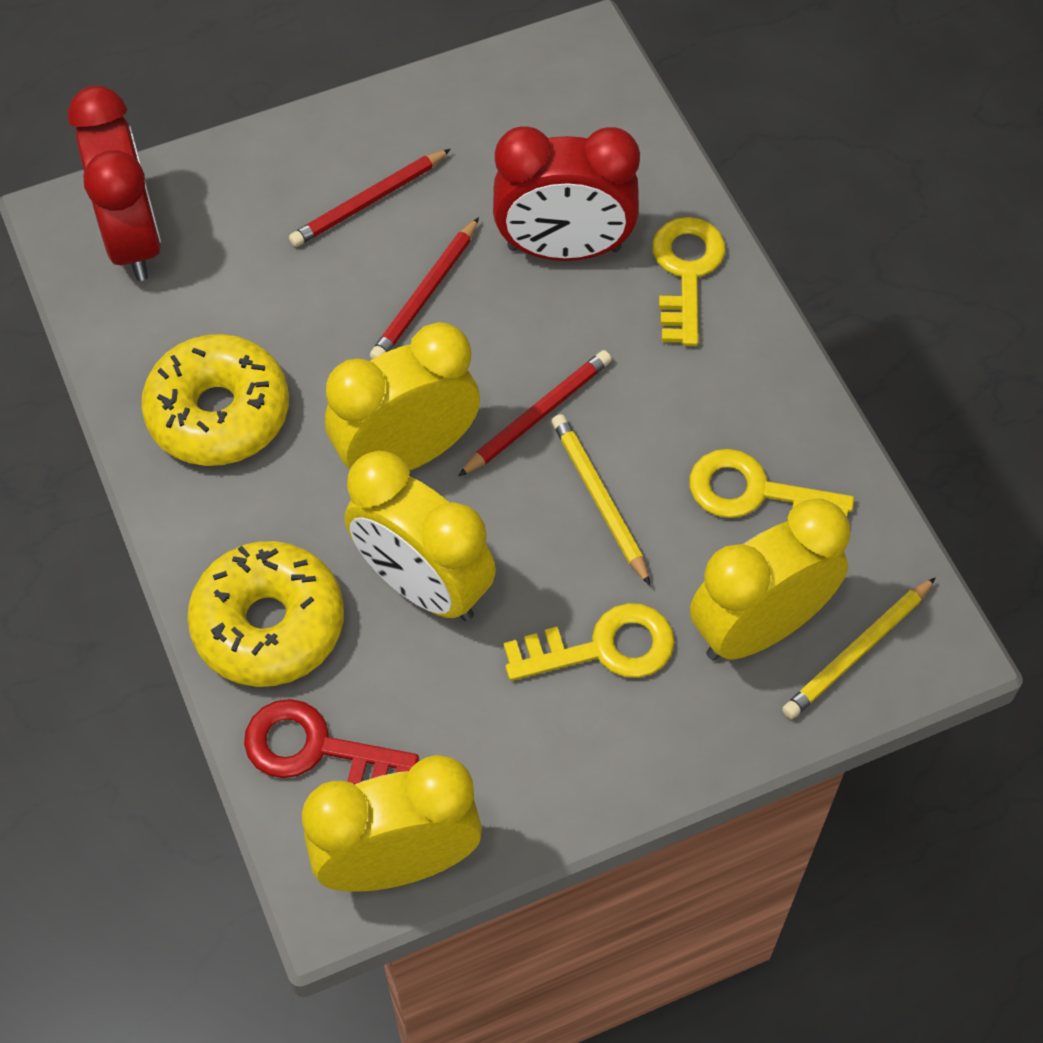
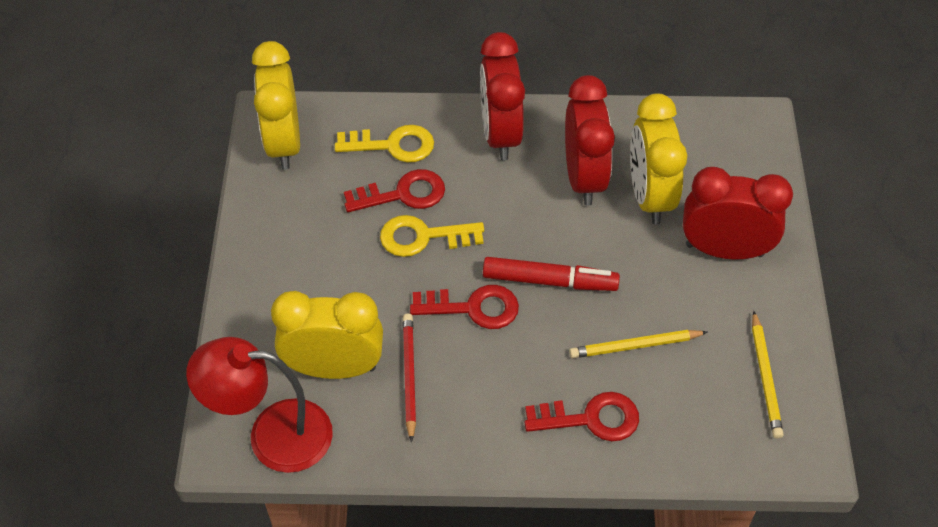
red clock: [68,85,161,281] [493,126,640,261] = 2 -> [480,32,525,160] [565,75,615,205] [683,167,793,260] = 3
red key: [244,699,419,785] = 1 -> [344,169,445,212] [410,285,519,329] [525,392,639,441] = 3
red lamp: none = 0 -> [186,337,333,473] = 1
red marker: none = 0 -> [483,257,620,291] = 1
red pencil: [289,149,451,247] [370,217,479,359] [458,350,612,477] = 3 -> [403,313,416,443] = 1
yellow clock: [302,755,482,891] [325,322,480,471] [344,451,496,621] [690,499,850,660] = 4 -> [252,41,300,170] [271,291,383,379] [630,93,687,224] = 3
yellow donut: [141,334,289,466] [187,541,344,687] = 2 -> none = 0
yellow key: [504,603,674,681] [652,217,725,346] [689,449,854,518] = 3 -> [335,125,434,163] [380,215,484,257] = 2

